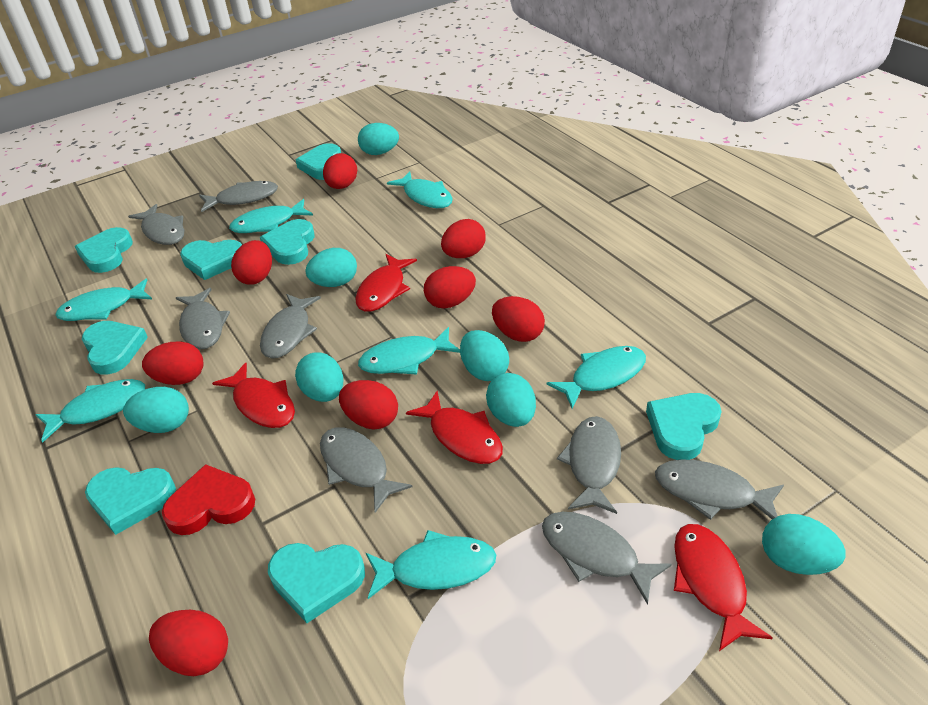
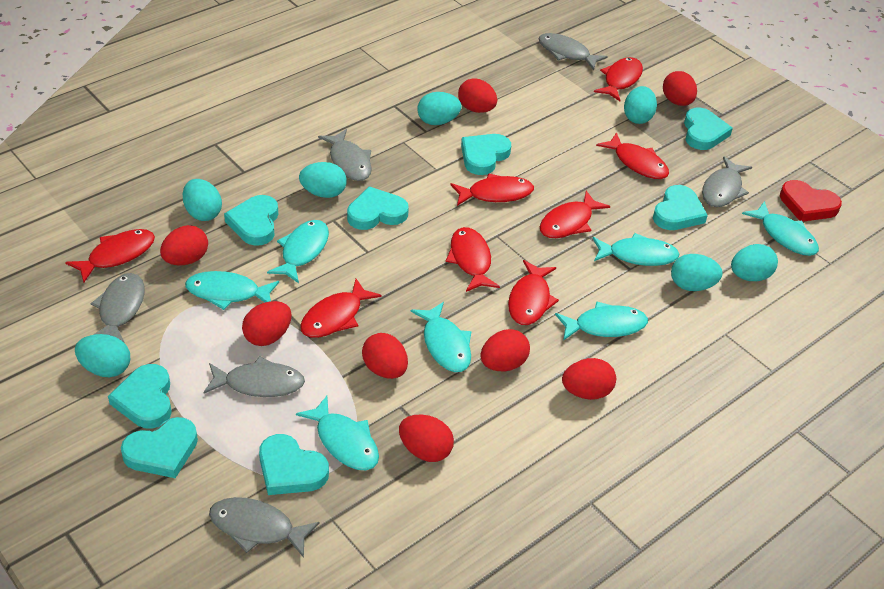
grey fish: [128,204,184,245] [176,288,230,349] [199,181,278,212] [260,294,321,359] [320,427,412,513] [542,512,672,605] [557,416,621,514] [655,459,784,520] = 8 -> [90,273,145,343] [203,356,305,397] [209,497,319,558] [318,129,372,181] [538,33,608,70] [702,156,752,207] = 6
red fish: [212,362,295,428] [355,254,417,312] [406,391,503,464] [674,524,773,651] = 4 -> [65,229,155,283] [300,279,382,338] [446,227,500,292] [450,173,534,206] [508,260,559,325] [540,191,610,238] [594,57,643,101] [596,132,669,179] = 8

